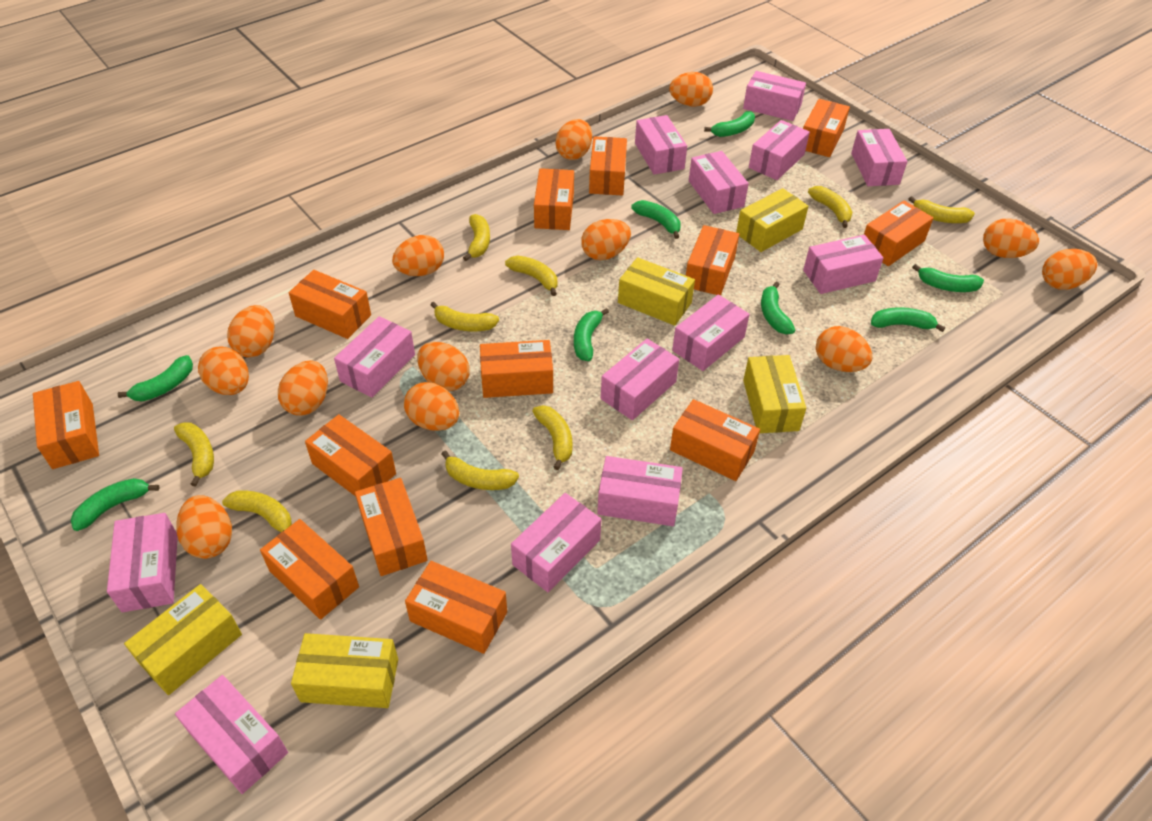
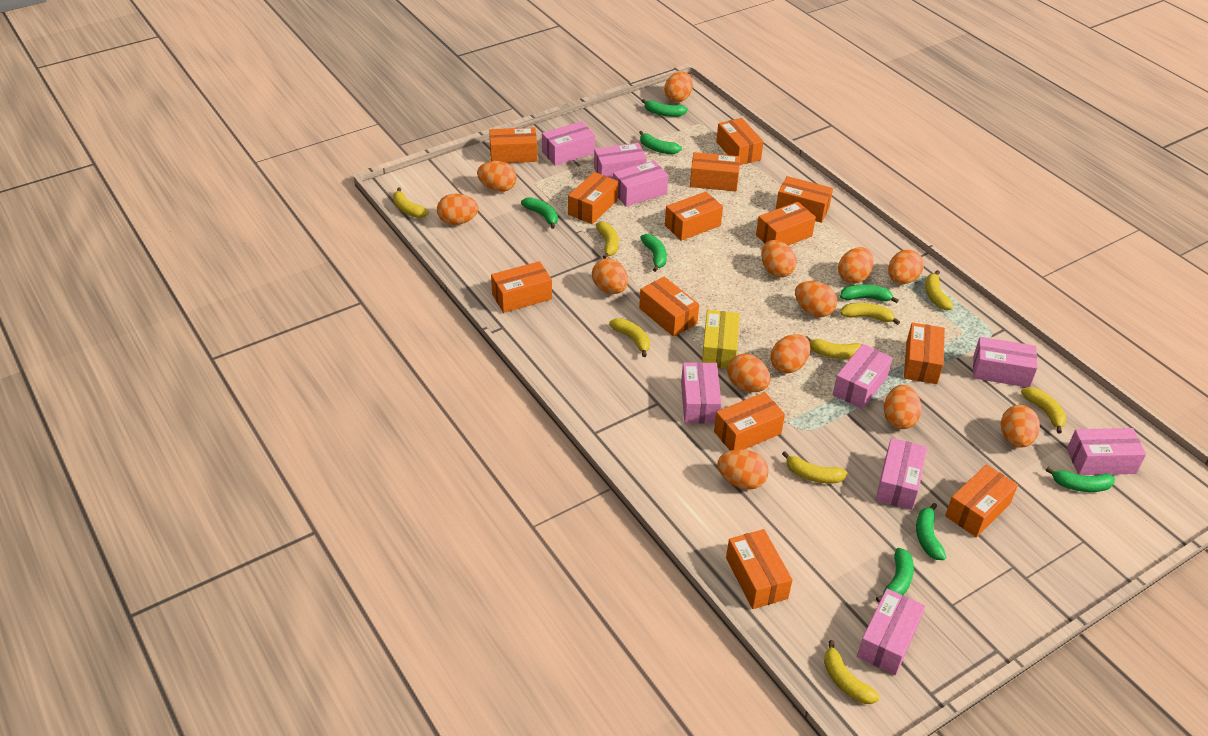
pink box: [107,513,178,612] [175,675,288,794] [334,316,415,398] [511,493,602,592] [597,456,683,526] [601,339,679,420] [635,115,687,175] [672,294,750,371] [689,151,749,214] [743,71,806,121] [749,120,810,180] [803,235,884,294] [851,129,907,186] = 13 -> [542,121,595,166] [594,143,647,179] [613,160,668,207] [681,362,722,423] [833,344,893,409] [857,589,925,675] [876,438,927,510] [973,337,1038,387] [1067,428,1146,475] = 9
yellow box: [124,584,242,695] [291,633,398,708] [618,257,695,326] [736,188,808,252] [743,355,806,433] = 5 -> [702,310,740,369] = 1

